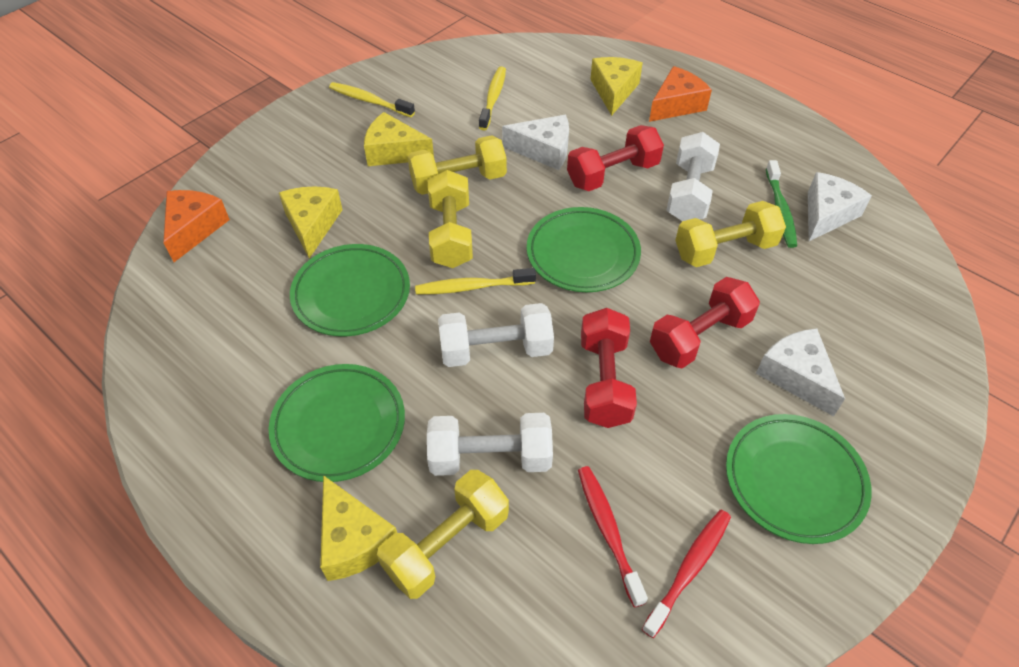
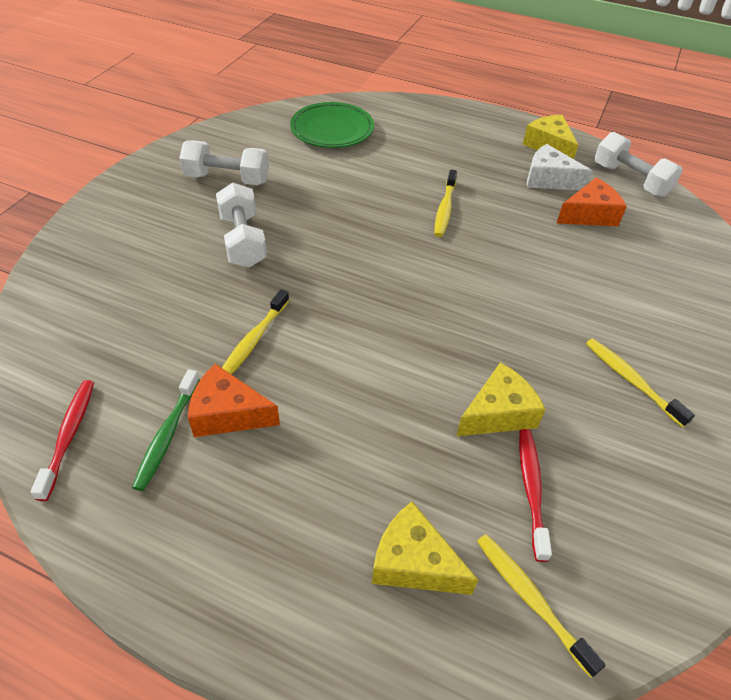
green plate: [269,364,405,482] [290,244,410,336] [527,207,641,292] [726,414,872,544] = 4 -> [290,102,374,148] = 1
red dumbbell: [567,125,664,191] [581,308,637,428] [650,277,760,368] = 3 -> none = 0
white cheese: [502,115,569,170] [756,328,845,416] [808,172,872,241] = 3 -> [527,144,593,190] = 1
yellow cheese: [279,186,343,258] [320,475,397,581] [364,112,434,166] [590,57,643,116] = 4 -> [372,502,478,595] [457,362,546,436] [523,115,578,159] = 3
yellow dumbbell: [377,470,509,599] [408,135,507,195] [428,170,473,268] [675,201,786,267] = 4 -> none = 0
yellow toothbrush: [329,82,415,117] [415,268,536,295] [479,66,506,131] = 3 -> [222,289,289,375] [434,169,457,237] [477,534,606,678] [586,339,695,428] = 4

